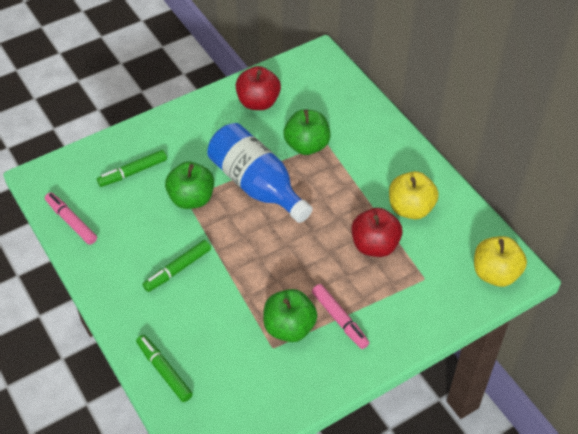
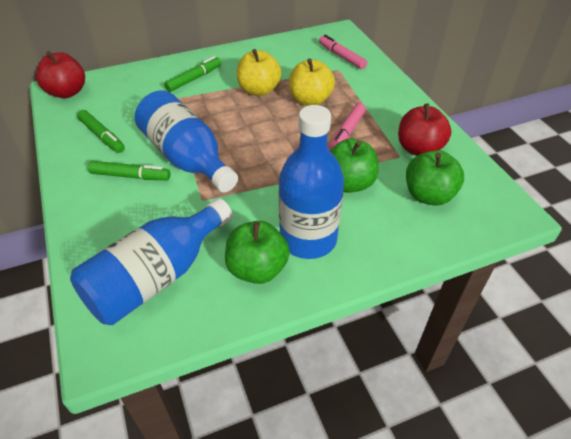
blue bottle: [207,123,313,223] = 1 -> [70,198,233,325] [135,90,238,193] [279,105,344,259] = 3

